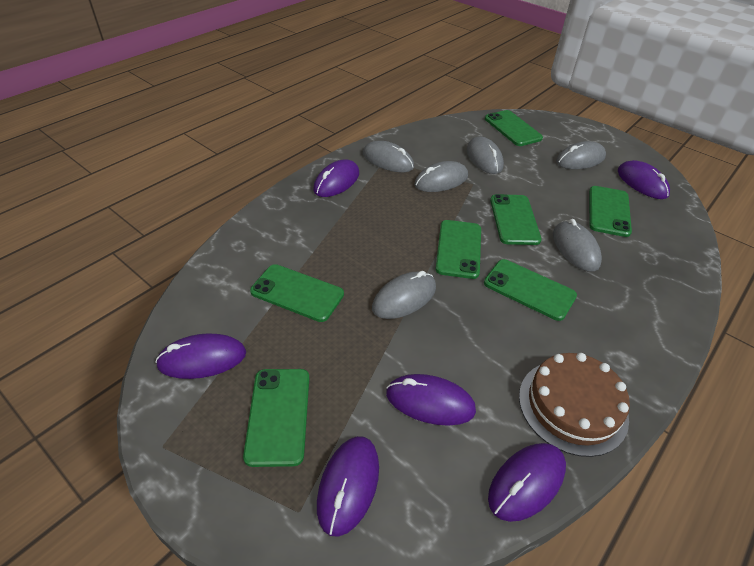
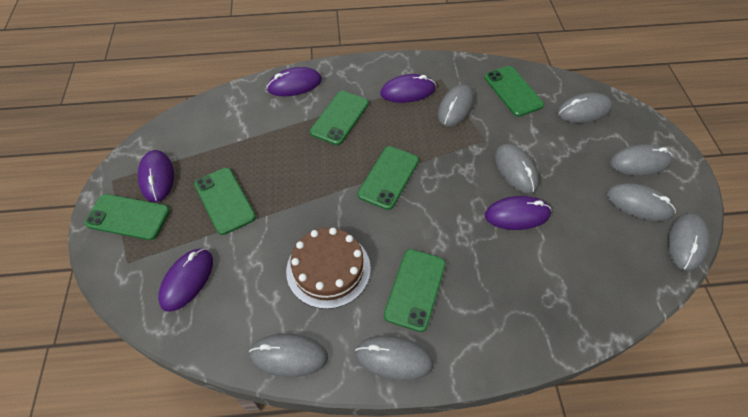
green phone: [243,369,309,467] [250,264,344,322] [436,220,481,279] [484,259,577,321] [485,110,543,146] [490,194,542,245] [589,186,632,237] = 7 -> [84,194,170,240] [194,168,256,235] [310,91,369,145] [358,146,419,210] [384,249,446,332] [484,66,544,117] = 6
grey mouse: [363,141,414,172] [372,271,436,319] [414,161,468,192] [467,136,504,174] [553,219,602,271] [556,141,606,169] = 6 -> [249,334,328,377] [355,335,434,381] [438,84,474,127] [495,144,539,194] [557,93,613,123] [606,183,676,221] [610,144,672,176] [667,213,710,271] = 8
purple mouse: [155,333,246,379] [313,159,359,197] [317,436,379,537] [386,374,476,426] [488,443,566,522] [618,160,670,199] = 6 -> [138,150,174,202] [158,248,213,312] [267,67,322,96] [380,74,436,103] [485,196,551,230] = 5

